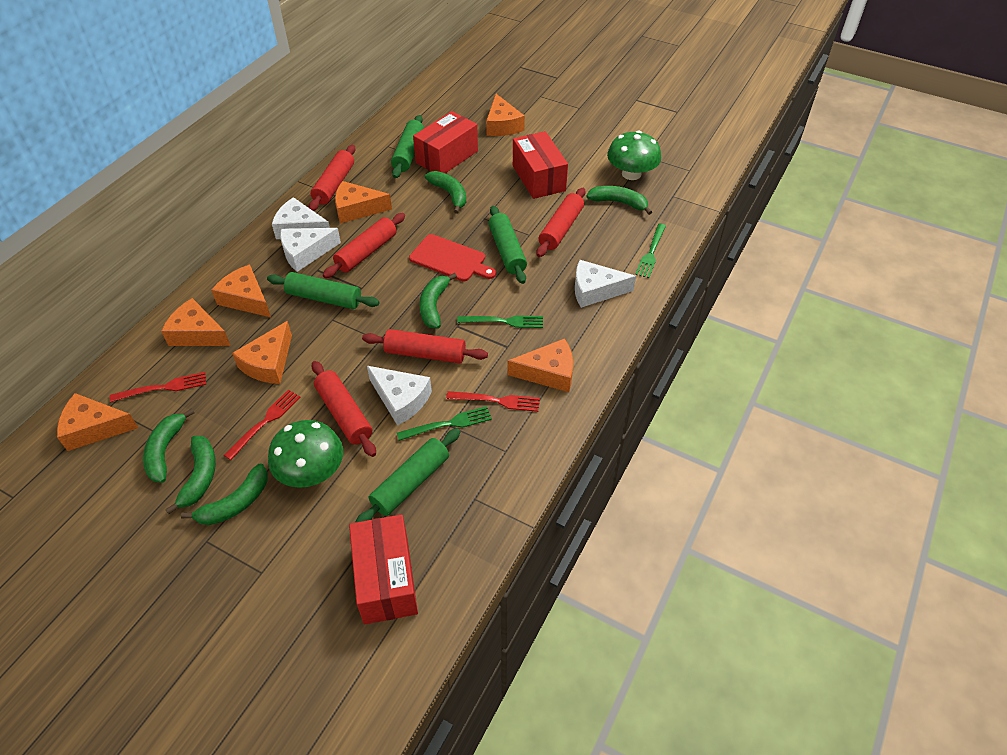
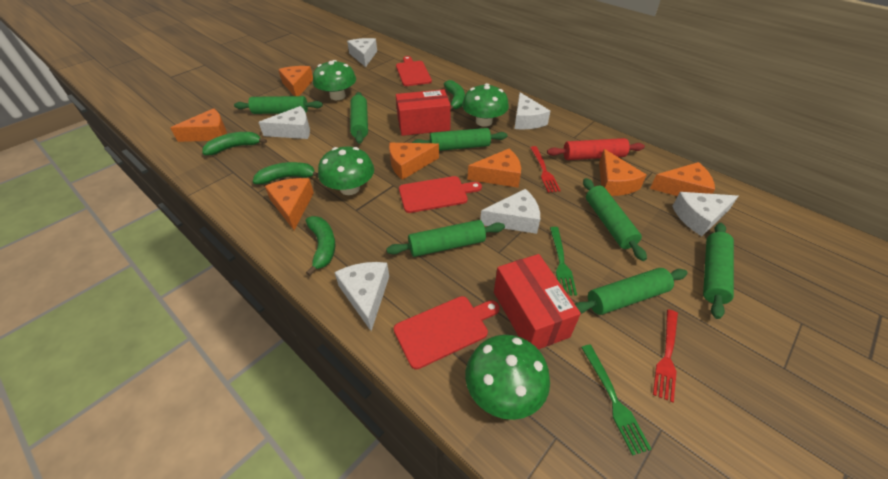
green banana: [143,408,195,483] [165,436,216,514] [181,463,268,525] [419,273,457,329] [425,171,466,214] [586,186,652,215] = 6 -> [202,132,267,155] [253,162,318,184] [306,216,335,276] [444,80,465,110] = 4
green fork: [397,406,492,441] [457,315,543,328] [635,224,666,278] = 3 -> [550,227,577,296] [581,344,651,456] = 2
green mushroom: [268,420,343,488] [607,131,661,180] = 2 -> [313,60,356,100] [318,147,374,195] [462,83,509,127] [465,335,550,420] = 4
green rolling pin: [267,272,380,309] [355,428,460,523] [391,115,424,178] [488,206,527,284] = 4 -> [234,96,323,114] [350,92,368,144] [386,220,505,257] [412,128,507,151] [575,268,688,315] [583,178,647,261] [703,223,734,319] = 7
red box: [349,514,418,625] [413,111,478,173] [513,131,568,199] = 3 -> [396,89,451,136] [494,254,581,349] = 2
red cutting board: [409,234,496,282] = 1 -> [394,296,500,369] [396,56,432,86] [399,176,482,213] = 3
red fork: [110,372,206,402] [224,390,301,460] [446,391,540,412] = 3 -> [530,146,561,193] [653,309,678,402] = 2
red rolling pin: [309,145,355,211] [312,361,376,457] [323,213,405,278] [362,329,488,364] [537,188,585,257] = 5 -> [547,138,645,160] = 1
white cheese: [272,197,330,239] [280,228,341,272] [367,366,432,426] [575,260,636,308] = 4 -> [258,106,310,139] [334,262,389,331] [347,38,377,67] [480,189,540,234] [514,92,550,129] [672,192,738,236] = 6

